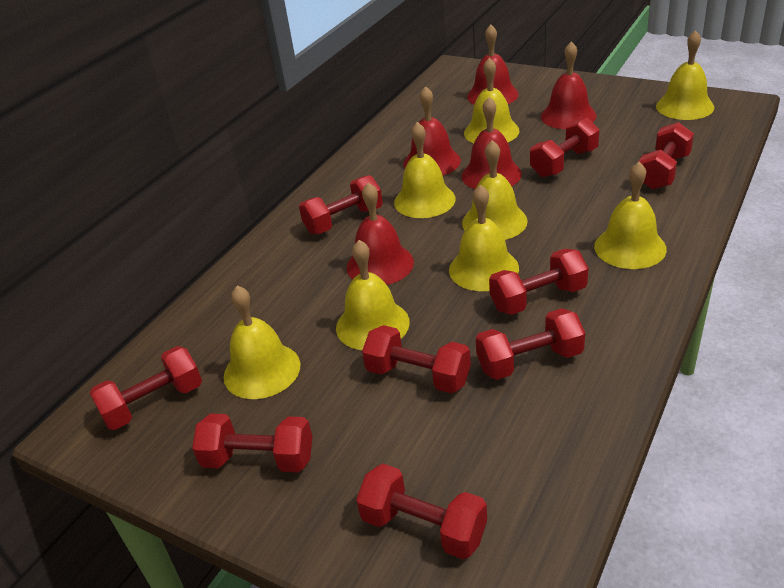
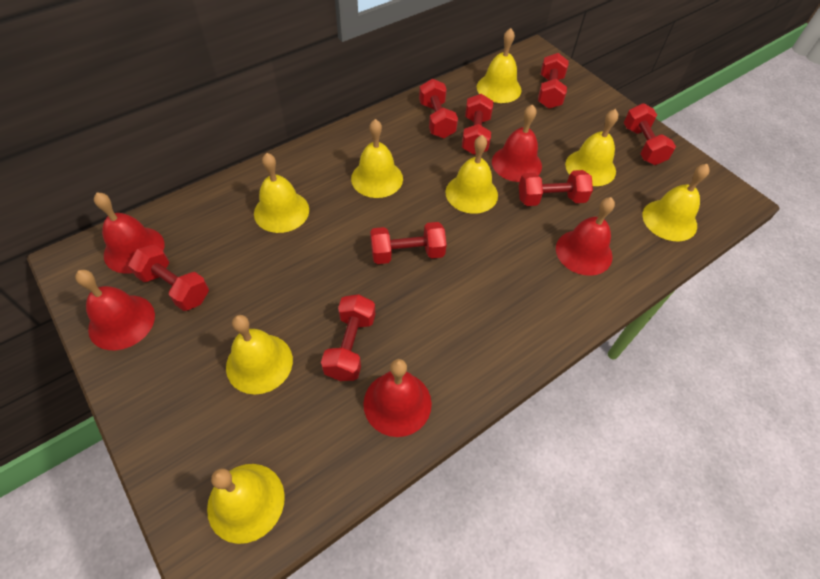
red dumbbell: [90,346,202,430] [192,413,313,472] [299,175,383,234] [356,464,487,559] [362,325,471,393] [476,308,585,380] [489,249,588,315] [530,117,599,177] [639,122,694,190] = 9 -> [128,244,209,311] [321,294,375,381] [370,222,447,264] [419,79,458,138] [462,94,493,155] [519,170,593,206] [538,53,569,109] [624,103,676,165] = 8

